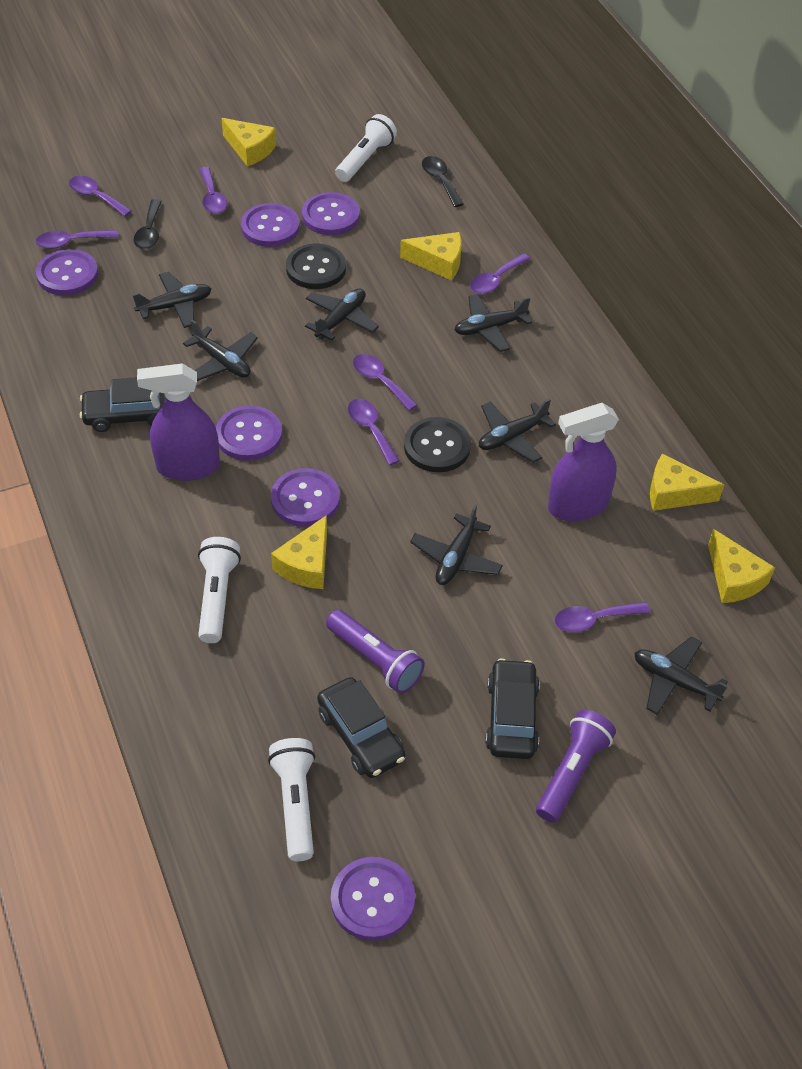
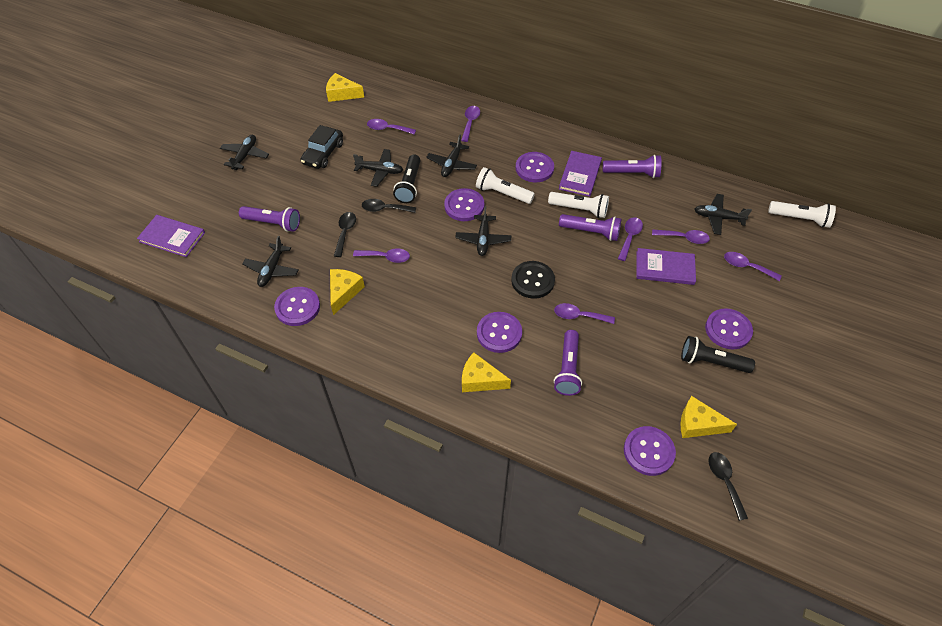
black button: [286,243,346,289] [404,417,471,472] = 2 -> [511,261,555,299] = 1
black car: [80,377,165,432] [317,677,405,778] [485,658,540,759] = 3 -> [301,125,343,169] = 1
black flashlight: none = 0 -> [393,154,421,203] [681,336,755,373] = 2
black plane: [132,272,211,328] [183,320,258,381] [305,289,379,340] [410,504,503,585] [454,294,532,352] [479,398,556,463] [634,637,728,715] = 7 -> [220,135,269,170] [242,236,299,287] [353,149,403,187] [426,135,477,177] [455,206,511,256] [695,194,752,235] = 6
black spoon: [134,199,162,249] [422,156,464,207] = 2 -> [334,212,356,257] [362,199,416,213] [709,452,748,521] = 3
purple book: none = 0 -> [137,215,205,257] [559,151,602,197] [636,248,696,285] = 3
purple flashlight: [326,610,425,694] [536,710,616,823] = 2 -> [239,206,300,232] [554,330,582,396] [559,214,621,241] [603,155,662,178] = 4
purple spray bottle: [137,363,220,481] [548,403,619,521] = 2 -> none = 0
yellow cheese: [222,118,276,167] [271,515,327,589] [400,232,462,281] [650,454,724,511] [708,529,775,603] = 5 -> [326,73,364,102] [330,269,365,315] [462,352,511,392] [680,396,737,438] = 4

